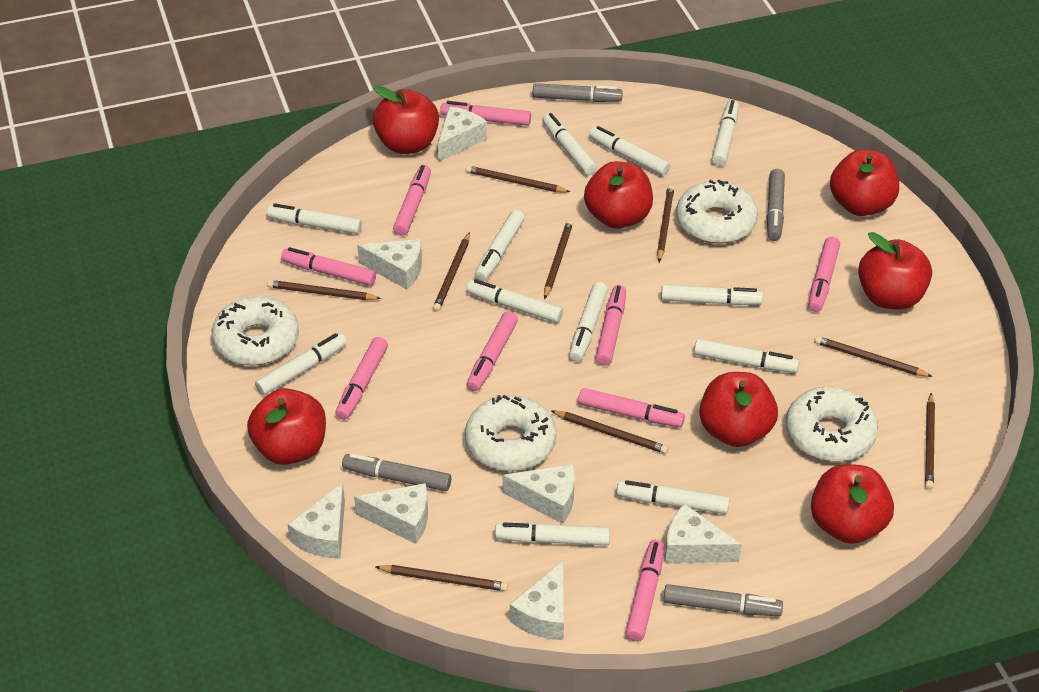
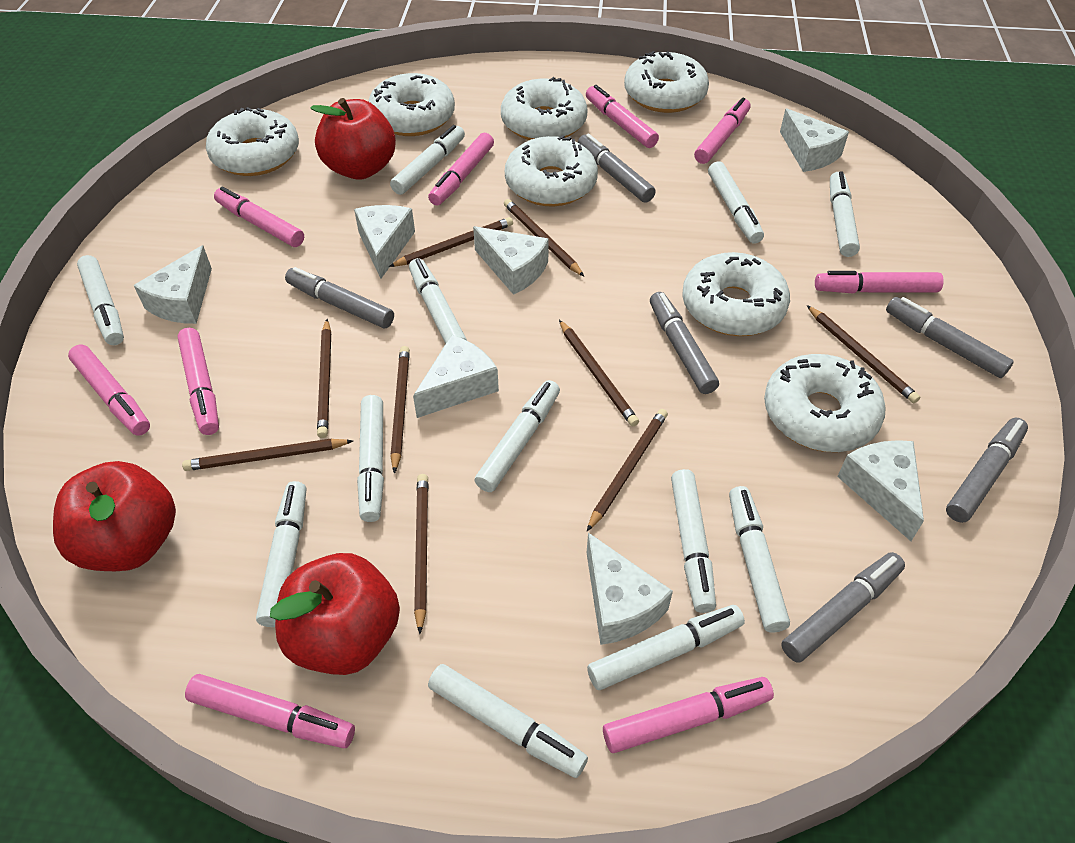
grey marker: [342,454,451,491] [533,83,623,102] [663,584,783,616] [767,169,785,241] = 4 -> [285,267,394,328] [578,134,656,203] [650,292,719,394] [781,552,905,663] [886,297,1014,378] [946,418,1028,523] = 6
red apple: [247,388,326,465] [373,86,439,154] [584,161,653,229] [699,372,778,447] [811,464,894,544] [830,149,899,216] [858,232,932,309] = 7 -> [53,461,176,571] [270,553,400,675] [310,98,396,180] = 3
white donut: [212,296,299,366] [465,395,556,471] [676,180,758,244] [786,387,878,462] = 4 -> [206,107,299,176] [368,73,455,136] [501,77,587,140] [505,135,598,206] [624,51,709,113] [682,252,790,336] [764,354,886,452] = 7

